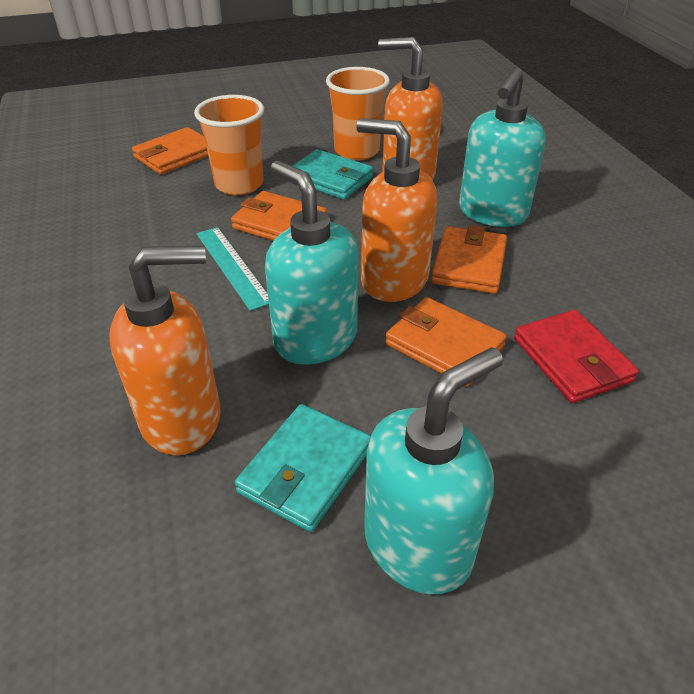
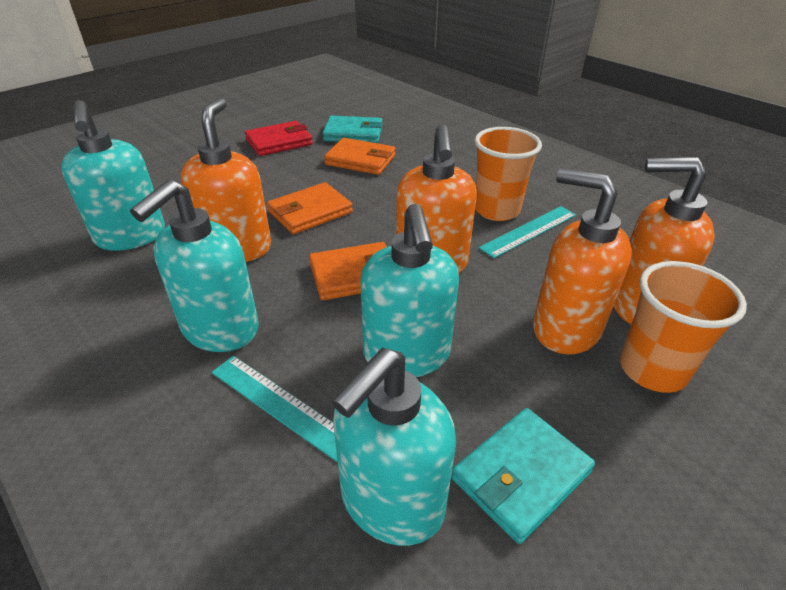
orange soap dispenser: [109,245,221,455] [356,118,437,302] [378,37,443,181] = 3 -> [181,98,271,262] [396,124,477,274] [533,168,632,354] [613,157,715,324] = 4
orange wallet: [132,127,208,175] [231,191,327,241] [385,297,507,387] [431,226,507,294] = 4 -> [267,182,353,234] [309,242,387,300] [324,138,396,175] = 3
turquoise ruler: [197,227,269,311] = 1 -> [212,356,338,463] [479,206,576,258] = 2
turquoise soap dispenser: [265,161,358,364] [364,347,503,595] [459,68,546,227] = 3 -> [61,100,165,251] [130,179,259,352] [332,348,456,546] [361,204,459,377] = 4

